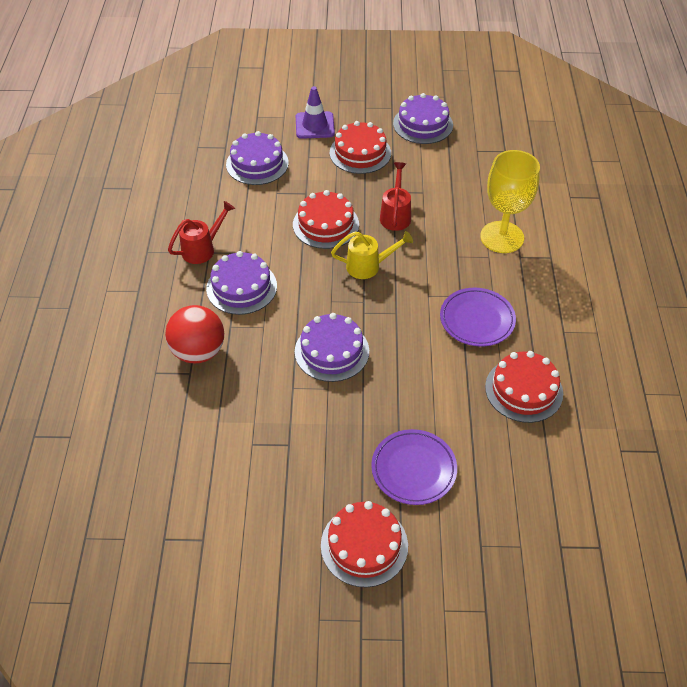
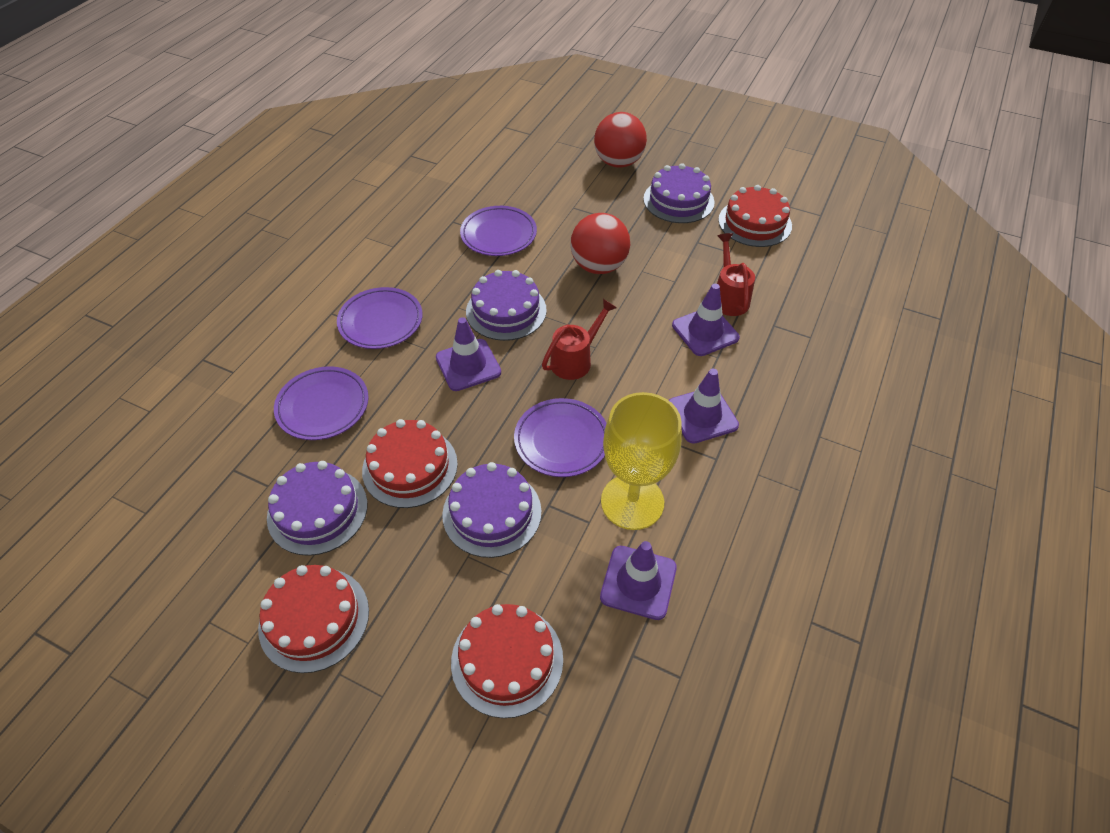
purple plate: [371,429,457,505] [440,288,516,346] = 2 -> [274,366,369,440] [337,287,423,349] [460,206,537,256] [514,398,607,477] = 4
purple traffic cone: [296,86,335,139] = 1 -> [436,317,501,391] [600,541,677,620] [668,369,739,444] [672,284,740,356] = 4
red ball: [165,305,224,363] = 1 -> [570,213,630,274] [594,112,647,168] = 2
yellow watering can: [331,231,413,279] = 1 -> none = 0

